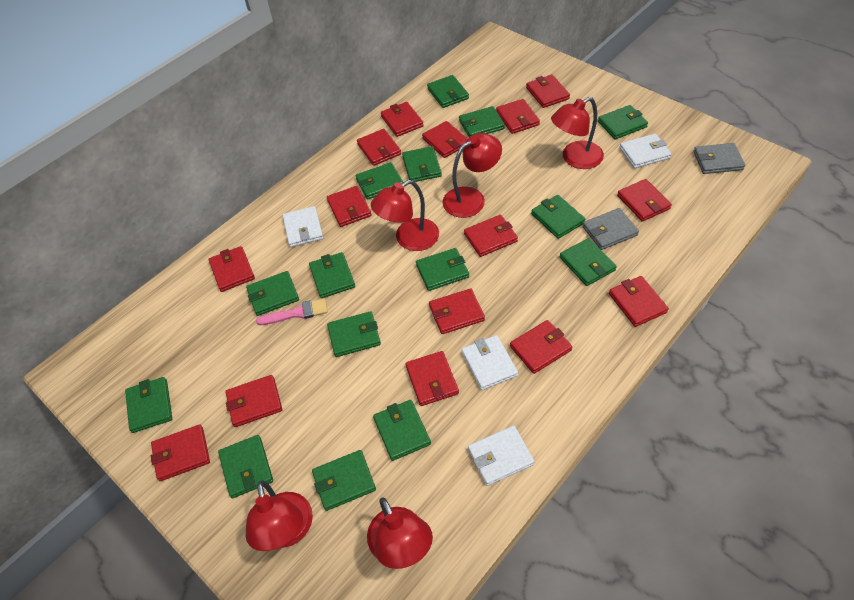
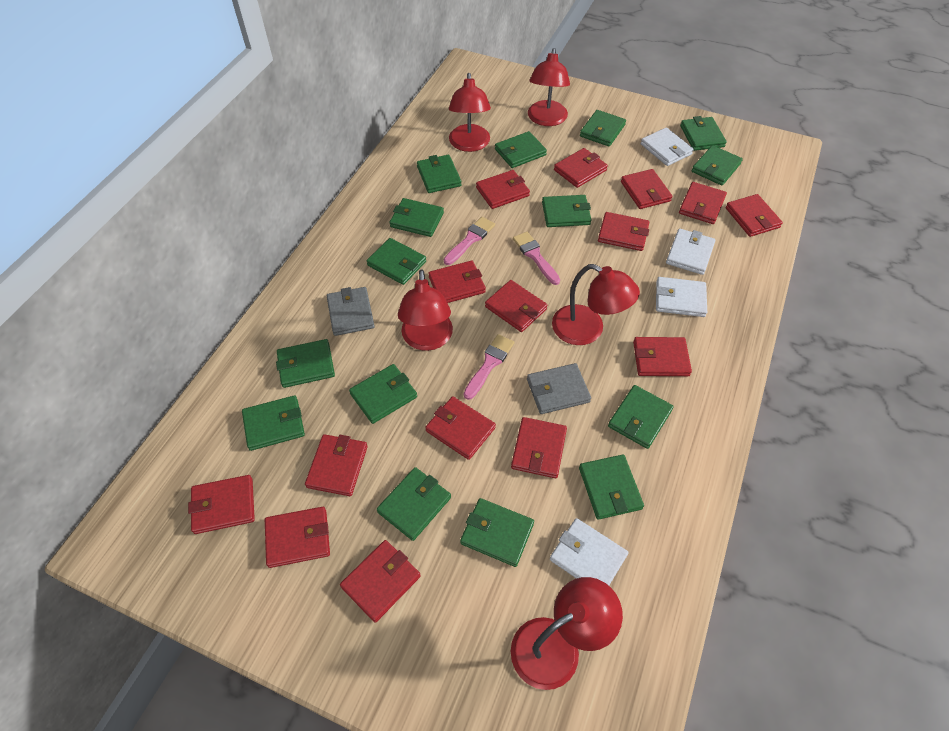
pink brush: [256,298,328,325] = 1 -> [444,217,495,265] [464,334,514,400] [513,232,560,285] = 3

